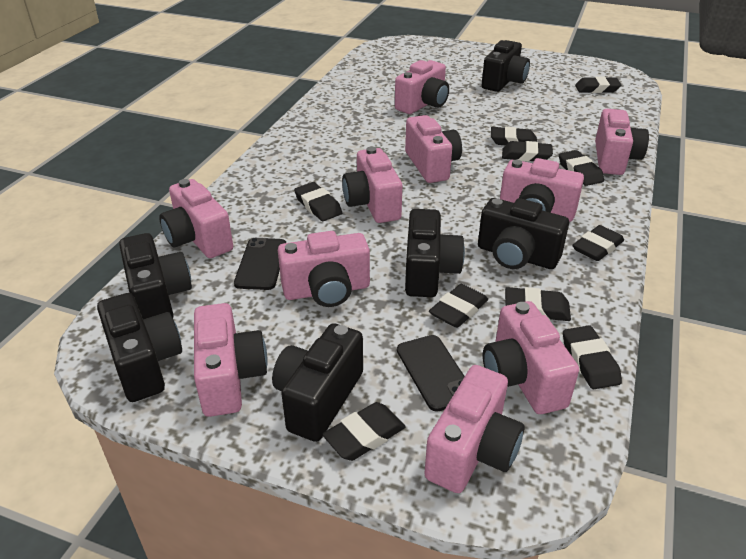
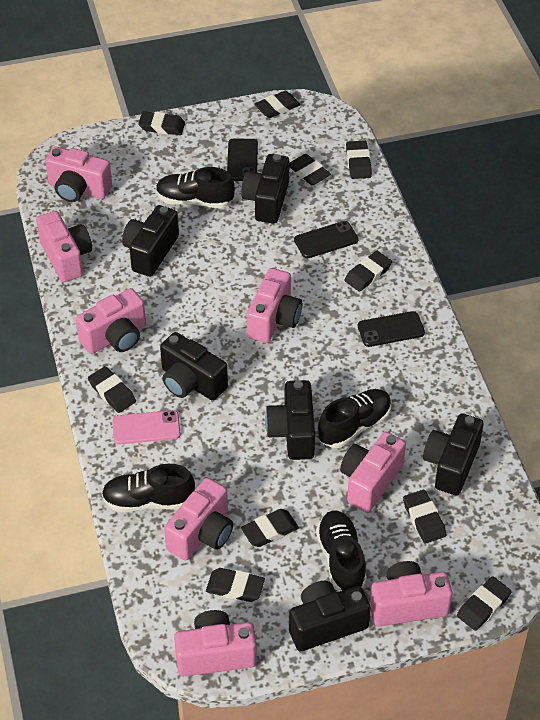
black phone: [234,238,286,290] [397,335,465,412] = 2 -> [227,139,258,181] [294,221,359,258] [358,311,425,347] = 3
black shoe: none = 0 -> [101,464,195,512] [156,167,235,208] [316,511,367,592] [318,389,392,448] = 4
pink camera: [159,179,233,258] [194,303,268,417] [278,231,370,307] [342,147,402,223] [395,60,449,114] [405,115,462,183] [424,365,524,493] [483,301,579,414] [500,158,584,222] [595,109,649,175] = 10 -> [36,211,92,282] [45,147,112,202] [76,288,146,354] [164,478,233,560] [174,610,257,676] [247,268,302,343] [340,432,406,513] [370,561,452,627] = 8
pink phone: none = 0 -> [112,410,181,444] = 1

